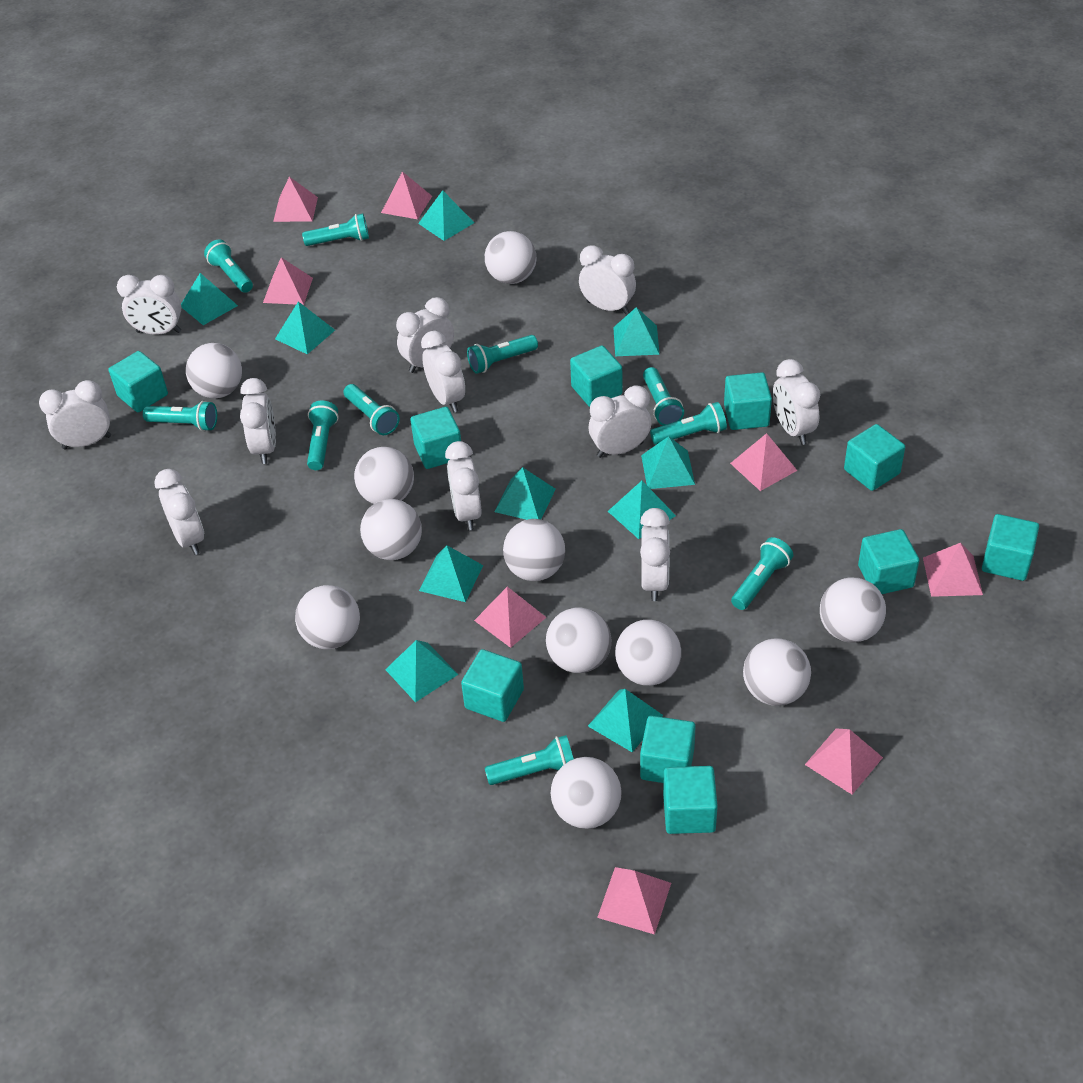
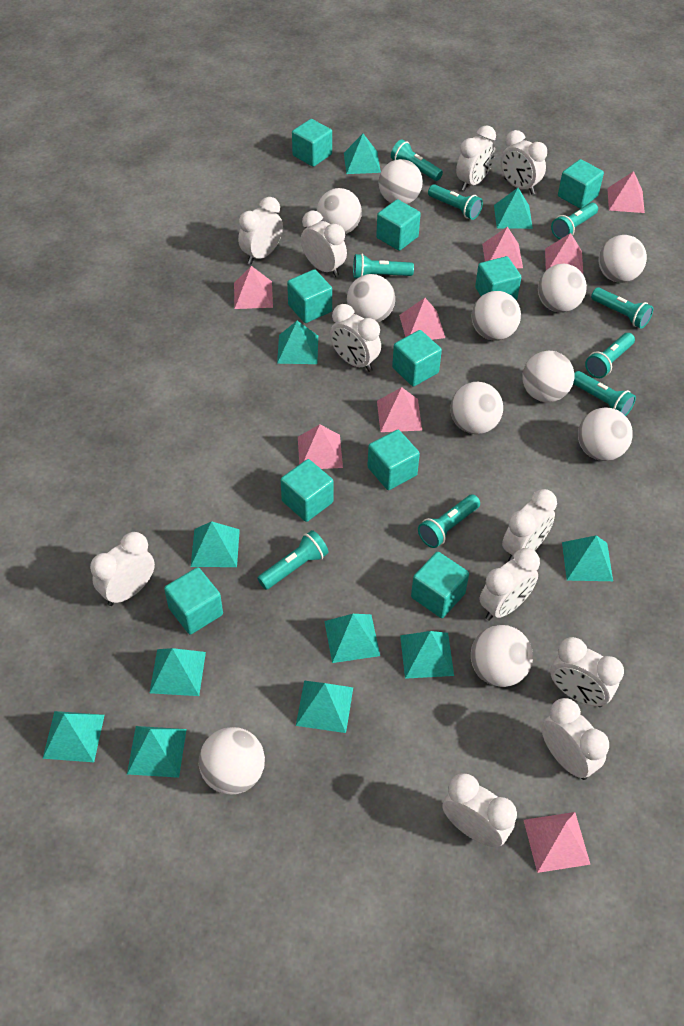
turquoise flashlight: [143,401,217,431] [204,239,253,293] [302,214,369,246] [307,400,339,470] [344,384,400,435] [467,335,538,374] [485,735,574,785] [643,367,684,426] [650,402,727,445] [731,537,793,610] = 10 -> [257,530,328,590] [353,254,414,278] [391,139,443,181] [418,494,480,548] [428,184,483,220] [551,202,598,239] [573,371,636,416] [585,333,635,378] [591,287,653,329] = 9
turquoise pyramid: [181,273,238,325] [275,302,335,354] [385,640,458,702] [418,190,474,241] [419,545,483,602] [494,467,556,520] [588,689,663,752] [608,481,676,539] [613,307,660,356] [641,436,695,489] = 10 -> [43,711,105,762] [127,726,187,778] [150,648,206,696] [191,521,240,567] [277,321,318,364] [296,681,353,733] [324,614,380,663] [344,134,381,174] [400,631,454,679] [494,188,533,229] [562,535,613,581] = 11

